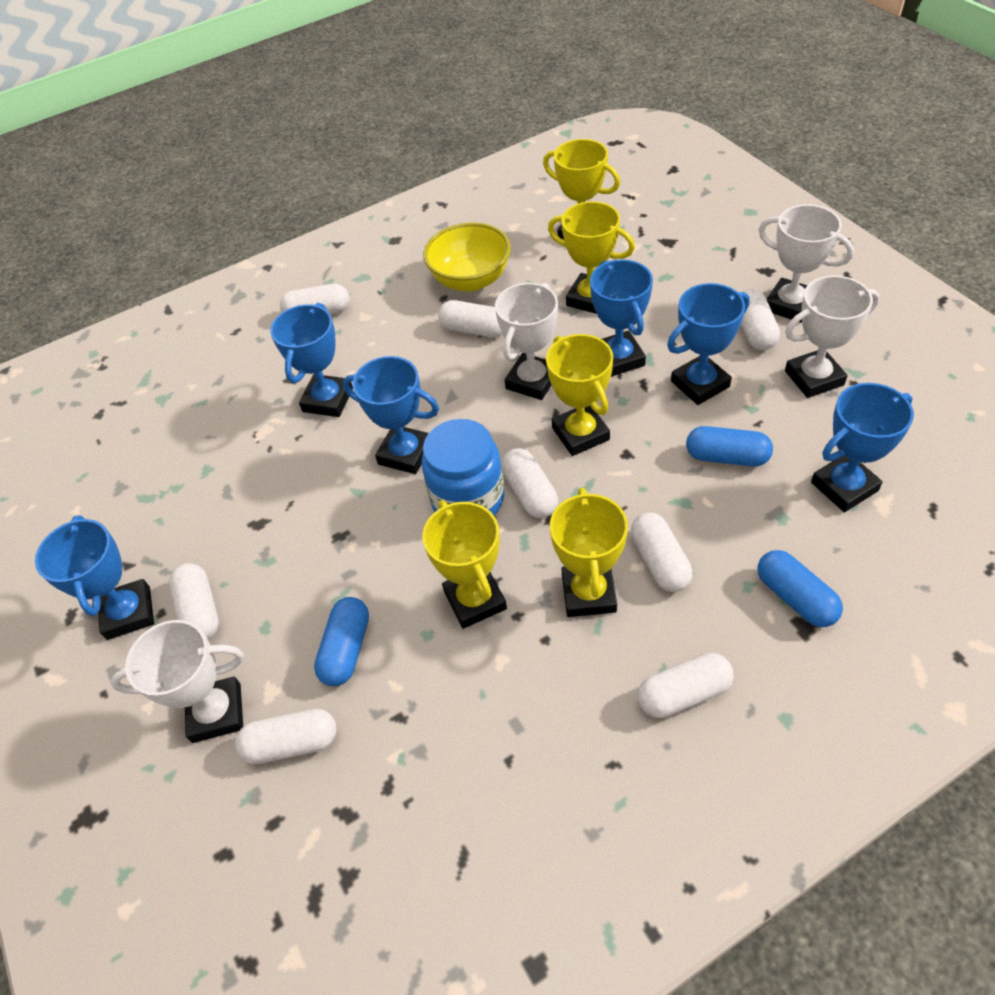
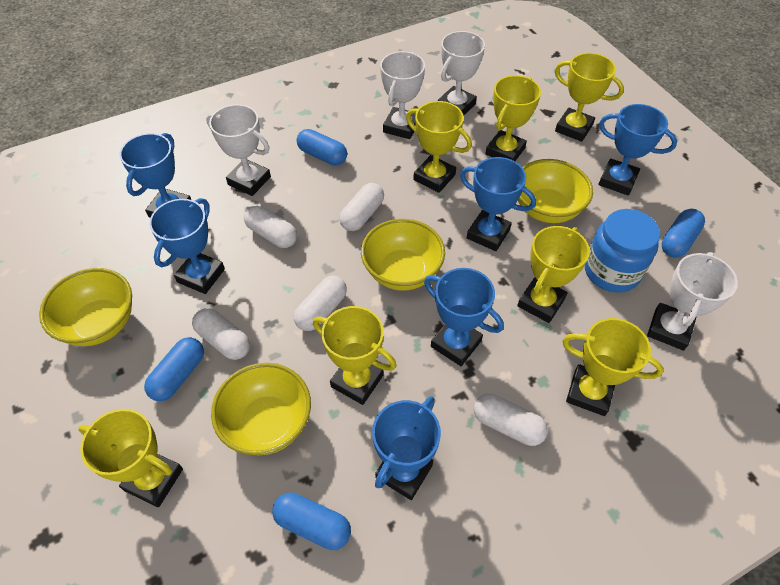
blue capsule: [314,597,369,686] [686,426,773,467] [758,550,843,627] = 3 -> [144,337,204,401] [272,493,351,550] [297,129,347,166] [661,209,705,258] = 4
white capsule: [169,563,219,640] [235,709,337,764] [280,284,350,314] [438,300,502,337] [501,448,558,518] [631,512,693,592] [638,653,734,718] [741,289,780,350] = 8 -> [192,308,250,360] [244,205,297,248] [294,276,347,331] [339,183,384,231] [474,394,548,446] = 5
yellow bowl: [423,223,511,292] = 1 -> [39,268,132,346] [211,363,311,455] [361,219,445,291] [518,159,593,223] = 4
yellow trophy: [422,500,507,629] [543,139,620,240] [546,334,613,456] [548,201,635,314] [550,488,628,617] = 5 -> [78,409,183,507] [313,306,396,405] [406,101,472,193] [485,75,541,161] [517,226,590,323] [555,53,624,142] [562,318,664,416] = 7

